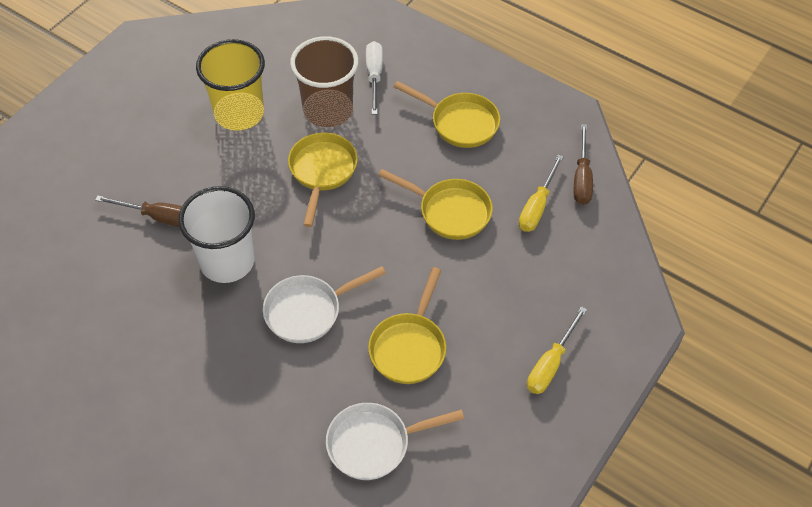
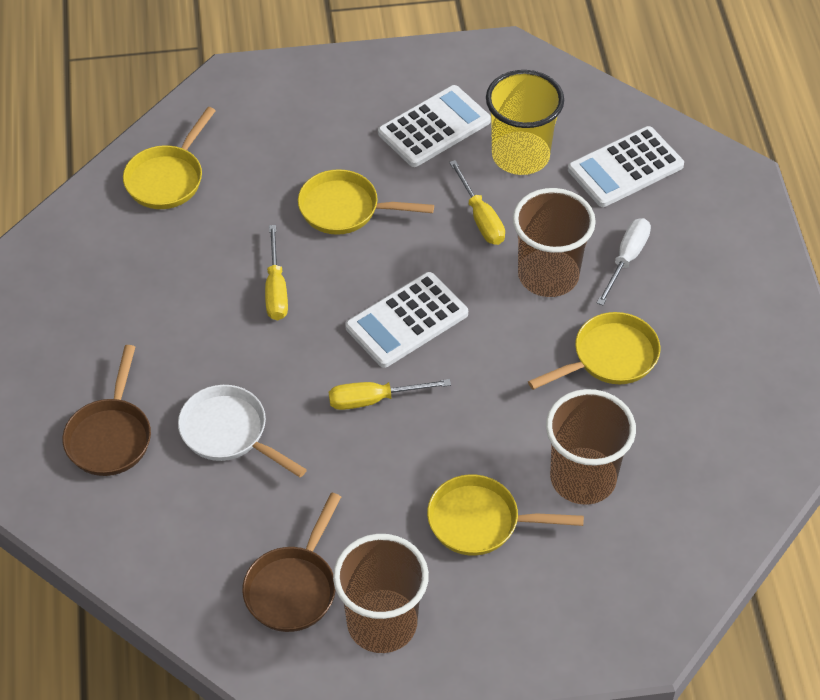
brown cup: [290,36,359,127] = 1 -> [333,534,429,653] [513,188,596,297] [546,389,636,505] = 3
brown pan: none = 0 -> [63,345,151,476] [242,493,341,632] = 2
brown screwdriver: [95,195,182,227] [574,124,593,205] = 2 -> none = 0
white calculator: none = 0 -> [345,272,468,368] [378,85,491,167] [568,126,684,207] = 3
white cup: [178,186,255,283] = 1 -> none = 0
white pan: [263,266,386,343] [326,403,464,480] = 2 -> [178,385,307,477] = 1
yellow screwdriver: [519,155,564,232] [527,306,587,394] = 2 -> [265,225,288,320] [329,379,451,410] [449,160,505,245] = 3

